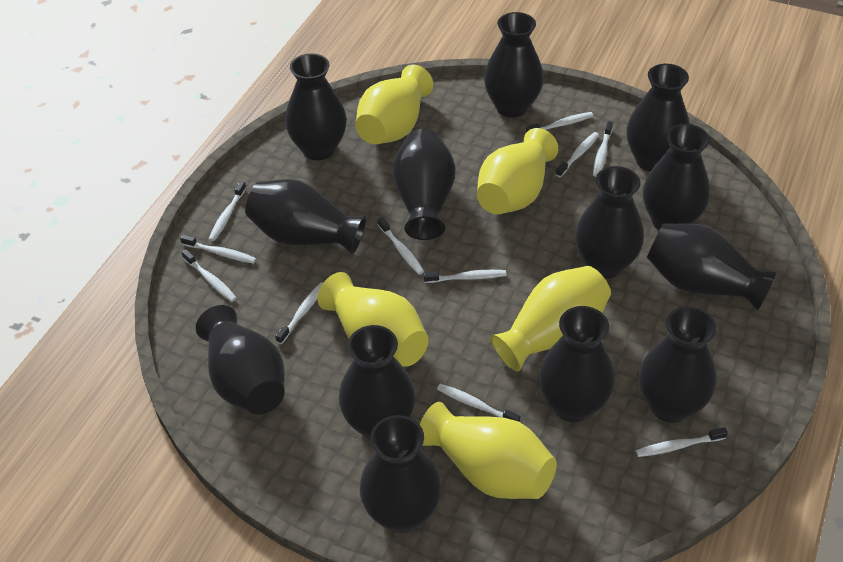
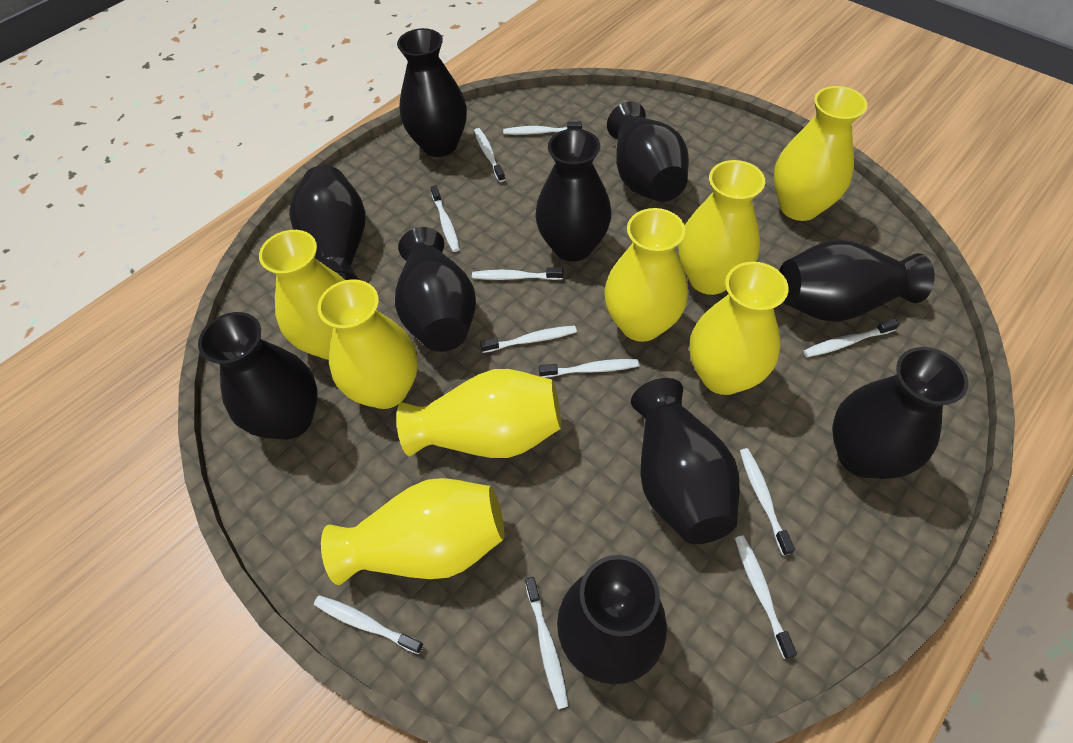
black vase: [196,305,285,415] [245,179,366,255] [285,53,347,160] [339,325,415,440] [360,415,441,533] [392,129,456,240] [484,12,543,118] [538,306,615,422] [575,166,644,278] [626,64,690,171] [639,306,717,423] [643,124,710,230] [647,223,776,310] = 13 -> [198,312,318,440] [289,166,366,280] [395,227,476,352] [397,28,467,157] [535,129,611,262] [557,555,667,684] [607,102,689,202] [631,378,739,544] [779,240,935,322] [832,347,969,479] = 10
yellow vase: [317,272,429,367] [356,65,433,145] [420,402,557,499] [477,128,558,214] [491,266,611,372] = 5 -> [259,230,345,360] [317,279,418,409] [321,478,505,585] [396,369,561,458] [604,208,688,342] [678,160,765,295] [690,262,789,395] [774,86,867,221] = 8

